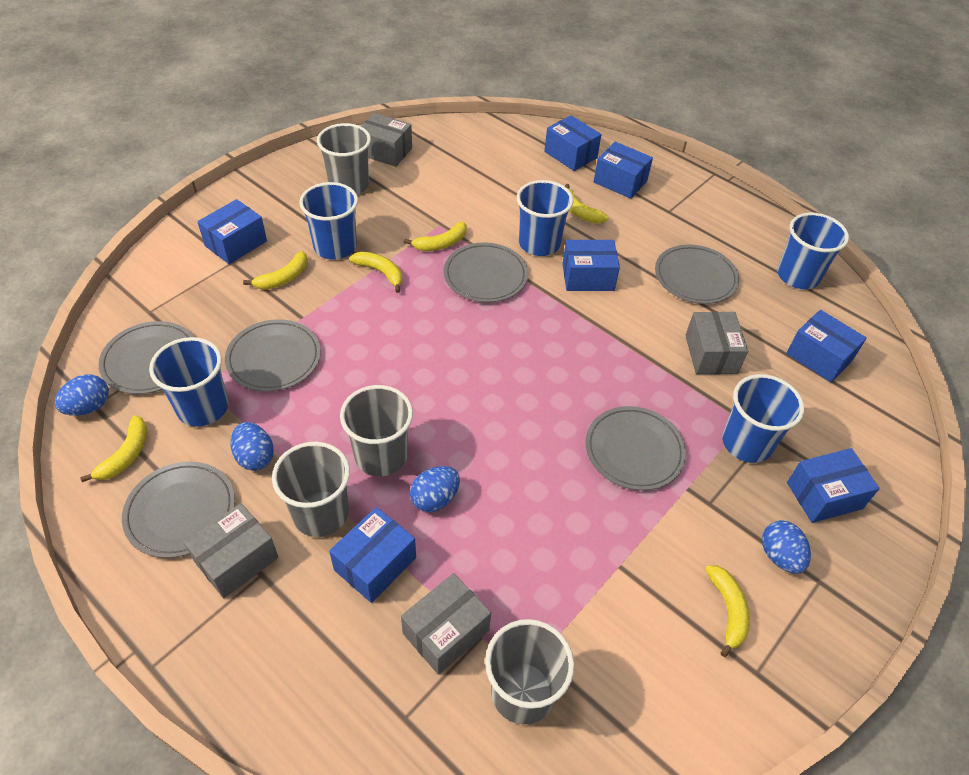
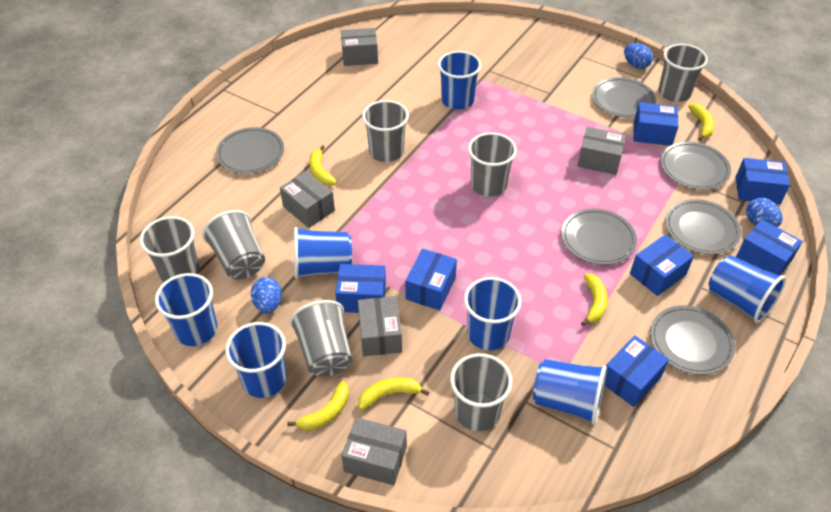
blue cup: [149,337,229,427] [299,182,358,259] [517,180,573,256] [722,374,804,463] [777,213,849,289] = 5 -> [155,273,217,346] [225,322,287,398] [294,227,352,279] [438,51,481,110] [464,277,522,350] [533,359,607,425] [709,255,786,323] = 7
blue egg: [55,374,109,416] [231,422,274,471] [410,466,460,512] [762,520,811,574] = 4 -> [251,277,282,313] [624,43,653,69] [746,198,783,227] = 3
grey box: [184,503,279,598] [361,113,412,167] [401,573,491,675] [685,312,748,374] = 4 -> [280,171,335,228] [341,28,378,66] [341,417,407,485] [358,296,402,356] [577,127,626,175] = 5
grey cup: [272,442,350,537] [317,123,371,195] [340,385,413,476] [485,619,574,725] = 4 -> [140,216,199,282] [202,210,265,279] [289,300,352,377] [362,100,409,162] [450,353,512,431] [468,132,517,197] [658,44,708,102] = 7
yellow banana: [80,415,147,482] [243,251,308,290] [349,251,402,293] [404,221,467,251] [565,184,608,223] [705,565,750,657] = 6 -> [287,381,349,431] [309,145,337,185] [358,377,429,410] [581,273,608,326] [688,103,715,141] = 5

